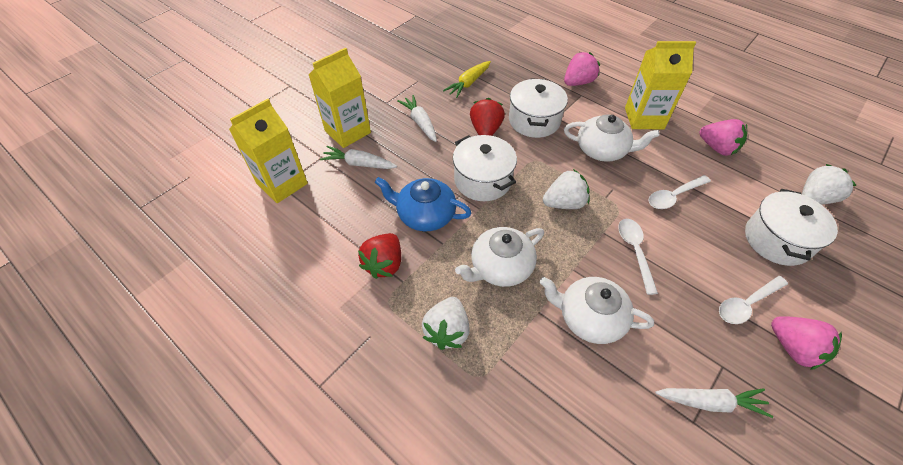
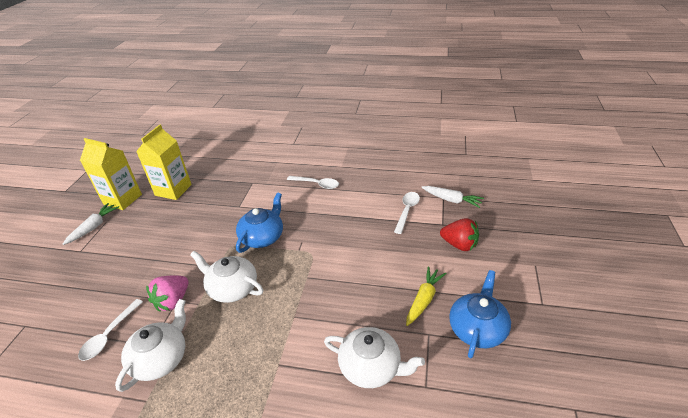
blue teapot: [375,177,471,231] = 1 -> [236,192,283,253] [449,270,511,358] = 2
pink strawberry: [564,52,600,86] [699,119,747,156] [771,316,842,370] = 3 -> [146,275,189,312] = 1
red strawberry: [358,233,401,279] [470,98,505,136] = 2 -> [440,218,479,251] = 1
white carrot: [320,146,397,169] [397,95,437,142] [655,388,773,418] = 3 -> [63,203,119,245] [421,186,484,208] = 2
white pot: [453,135,517,201] [509,78,568,138] [745,189,838,266] = 3 -> none = 0
white strawberry: [422,297,470,350] [543,169,590,209] [802,164,857,204] = 3 -> none = 0
yellow carton: [229,99,308,203] [308,48,371,148] [625,41,696,129] = 3 -> [80,138,142,210] [136,125,192,200] = 2

